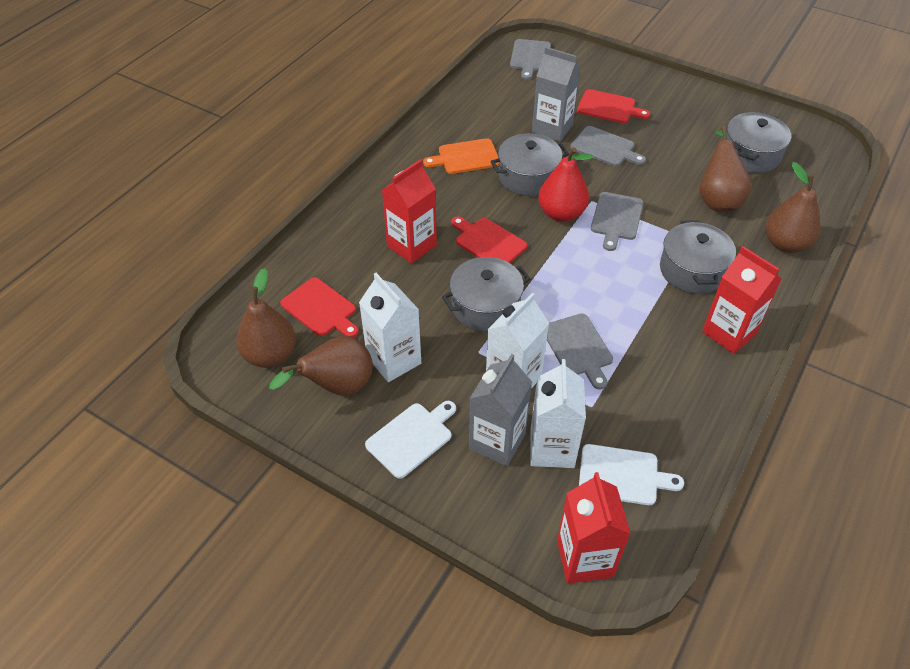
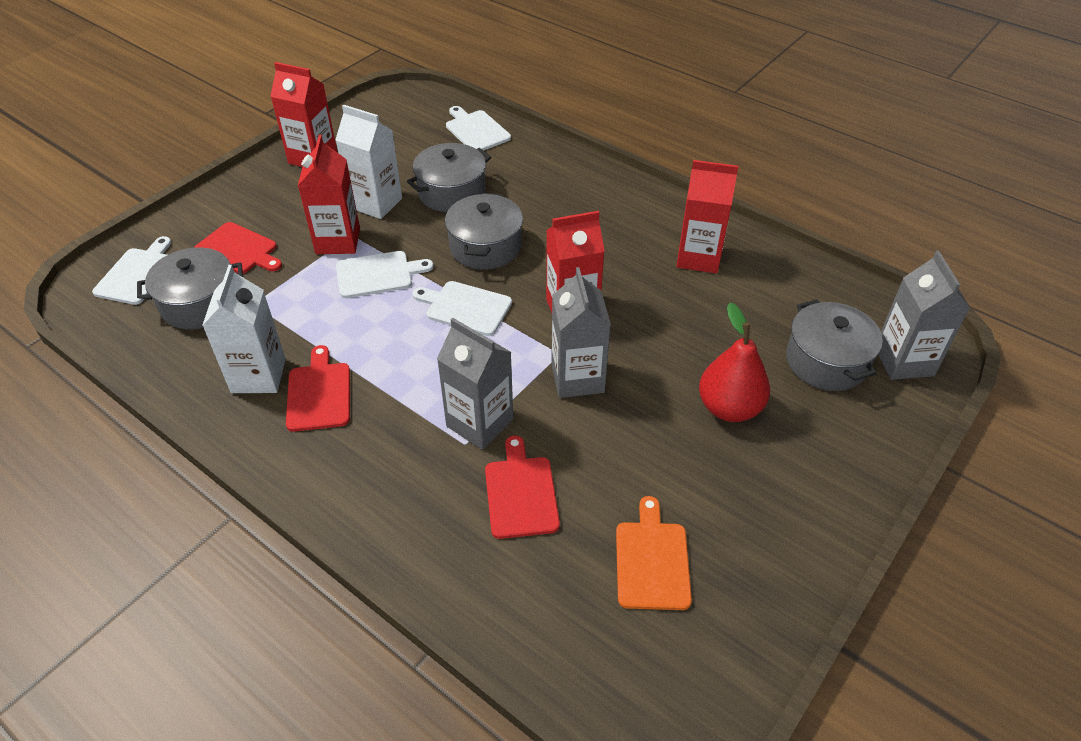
brown pear: [237,268,296,368] [269,336,373,396] [700,126,752,211] [766,162,821,253] = 4 -> none = 0
grey carton: [469,354,532,466] [532,47,581,142] = 2 -> [437,318,513,450] [551,267,611,398] [879,251,970,380] = 3
grey cutting board: [510,39,551,80] [547,314,613,390] [570,126,646,166] [591,192,644,251] = 4 -> none = 0
red carton: [382,159,437,264] [557,472,631,584] [702,246,782,354] = 3 -> [270,62,337,167] [298,135,360,254] [546,211,605,312] [676,160,739,274] = 4
white carton: [359,273,421,382] [486,293,549,389] [530,359,586,468] = 3 -> [202,265,286,393] [335,105,402,219] = 2
white cutting board: [365,401,456,479] [579,444,684,505] = 2 -> [92,236,171,305] [336,251,434,298] [412,281,512,336] [446,106,511,151] = 4

